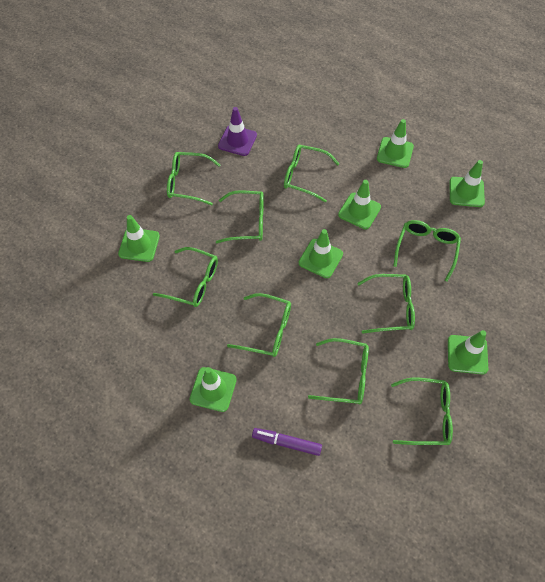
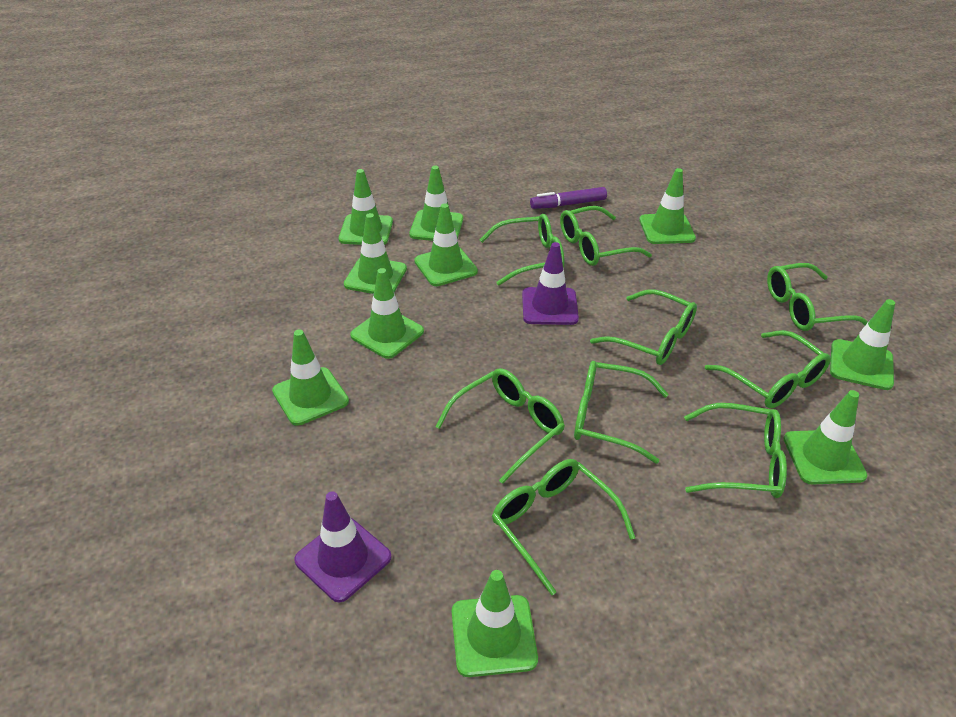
green traffic cone: [118,215,160,262] [189,367,237,412] [299,229,343,278] [338,180,381,229] [377,119,414,168] [448,330,488,375] [449,160,485,207] = 7 -> [272,329,349,426] [339,169,393,245] [344,213,407,294] [350,268,424,359] [409,166,463,241] [414,204,478,286] [452,570,538,677] [639,168,696,244] [783,390,867,485] [830,299,895,390] = 10
purple traffic cone: [218,107,257,156] = 1 -> [294,491,392,602] [522,242,579,325] = 2

